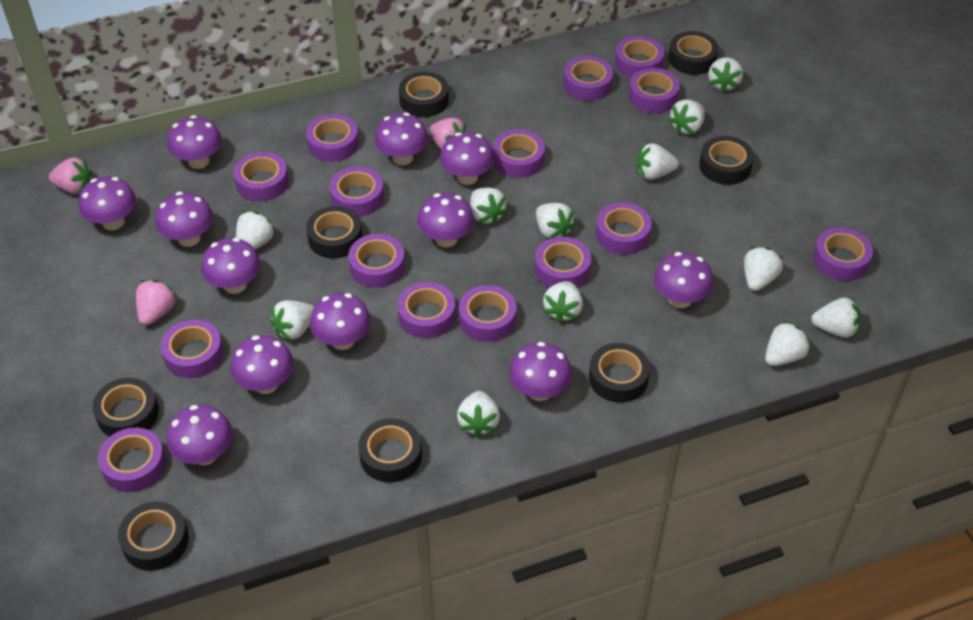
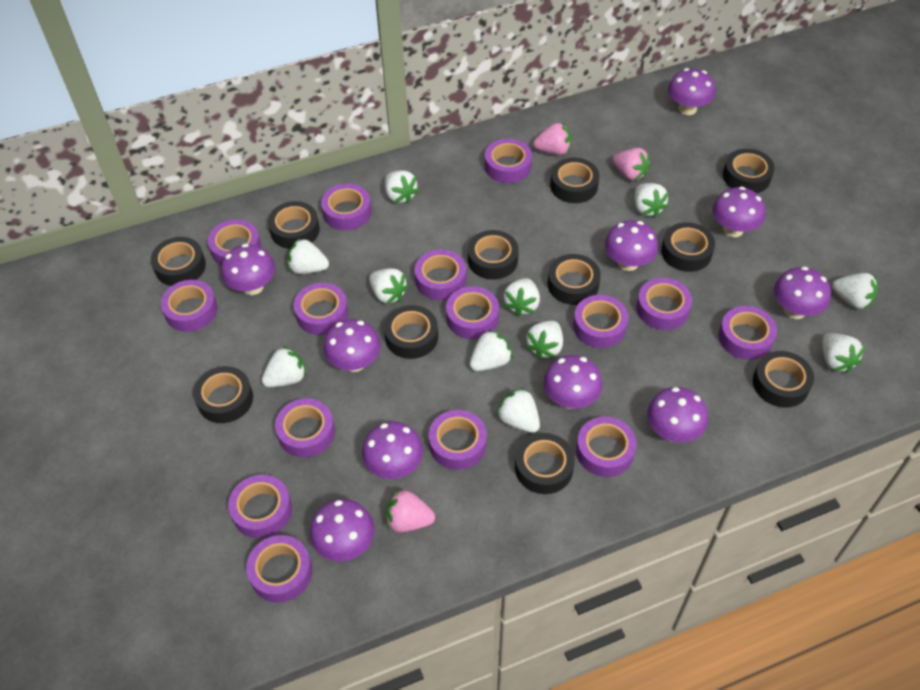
black tape: [92,378,159,437] [118,502,189,571] [306,206,363,259] [358,418,422,483] [399,72,449,117] [589,343,650,403] [668,31,719,75] [699,136,754,185] = 8 -> [151,237,206,286] [193,366,253,423] [268,201,320,249] [384,305,438,359] [468,230,519,280] [515,433,575,494] [547,254,601,305] [550,158,599,203] [661,222,715,272] [723,149,775,193] [753,351,814,408] = 11
purple mushroom: [79,176,136,230] [156,192,213,247] [167,115,222,169] [167,405,233,465] [201,238,261,294] [231,335,294,394] [310,293,371,350] [374,112,428,165] [417,193,474,247] [440,132,494,185] [509,342,572,401] [654,252,713,308] = 12 -> [221,244,275,295] [310,499,374,561] [324,319,381,372] [362,421,423,479] [543,355,602,409] [605,220,658,271] [647,387,708,443] [668,68,715,115] [712,186,765,237] [774,266,831,319] = 10
white strawberry: [236,211,276,250] [270,300,314,341] [457,391,500,438] [470,187,508,225] [536,203,575,239] [543,281,583,323] [637,143,679,180] [668,100,705,134] [709,57,743,93] [744,247,783,291] [765,321,810,366] [811,297,861,338] = 12 -> [262,346,307,387] [287,238,329,274] [369,268,409,305] [385,170,419,204] [470,329,513,371] [496,388,540,433] [504,278,540,317] [525,321,563,359] [635,183,669,218] [822,333,865,373] [832,273,878,310] = 11

